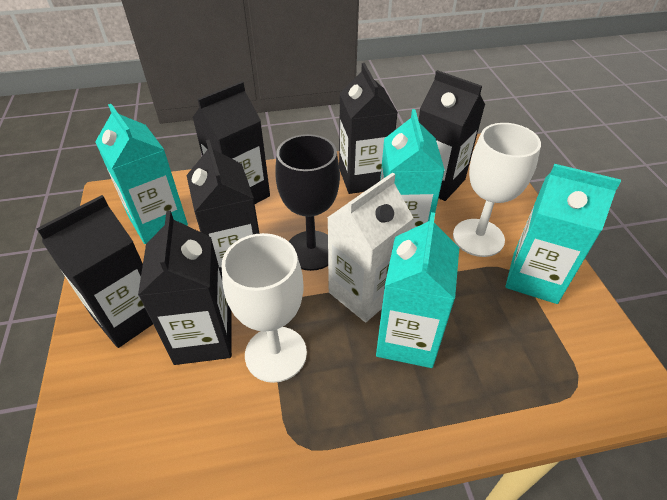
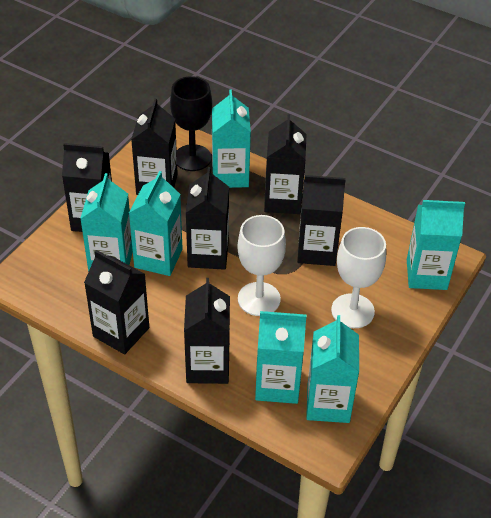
black carton: [36,195,153,348] [138,211,232,365] [186,140,259,276] [192,81,270,204] [339,63,398,194] [418,70,485,201] = 6 -> [62,143,112,232] [84,250,149,355] [131,98,178,195] [184,278,230,384] [186,167,229,270] [264,114,307,214] [297,175,346,266] = 7
turquoise carton: [95,104,188,244] [376,212,459,368] [380,109,445,229] [505,164,621,304] = 4 -> [80,173,133,272] [129,171,183,276] [212,90,251,188] [255,311,307,404] [306,315,359,423] [407,200,465,290] = 6
white carton: [327,172,413,322] = 1 -> none = 0

